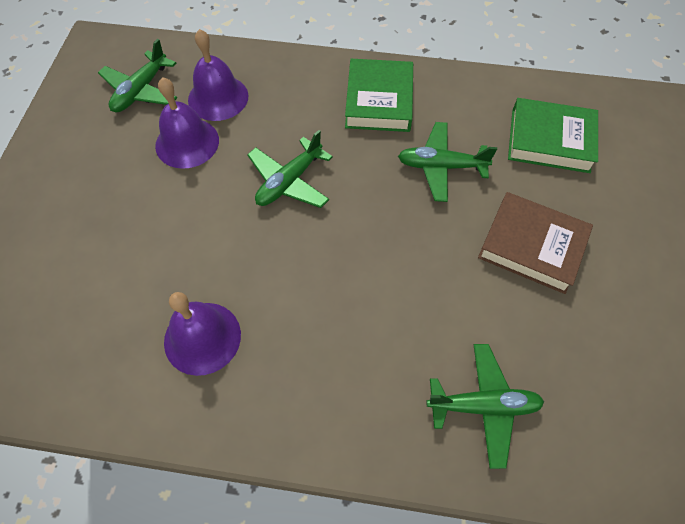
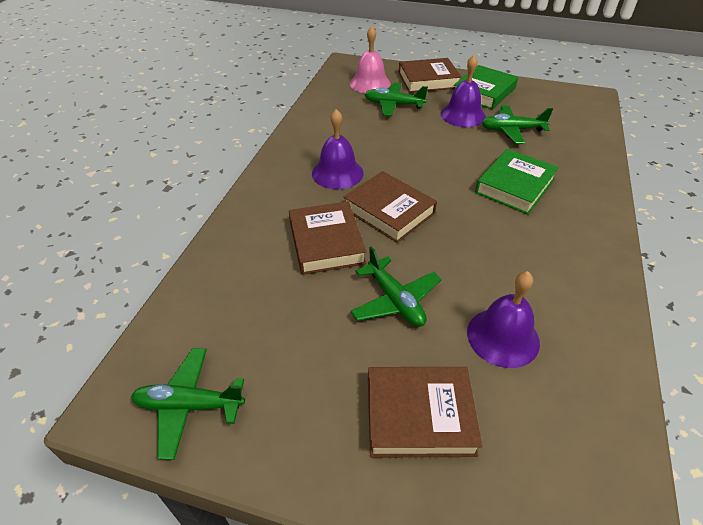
brown book: [478,192,593,294] = 1 -> [289,201,367,275] [343,171,437,243] [368,367,482,457] [398,58,461,93] = 4
pink bell: none = 0 -> [350,26,391,93] = 1

